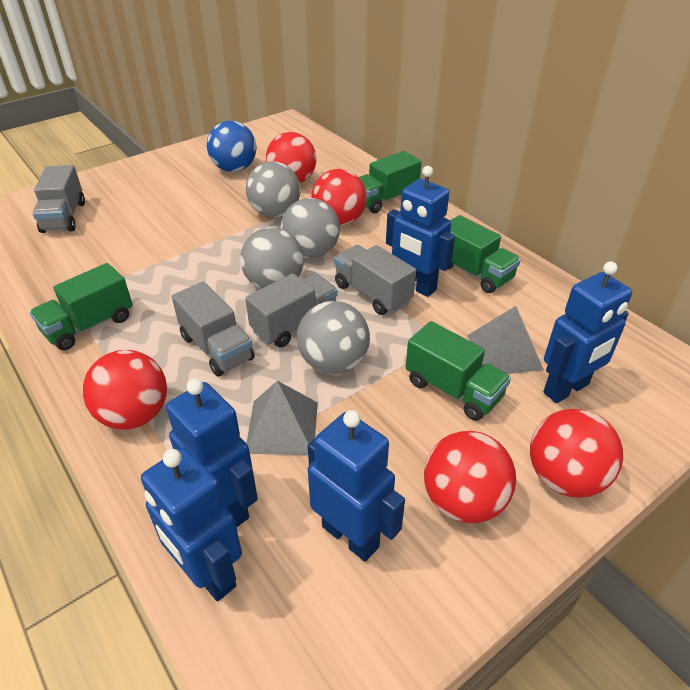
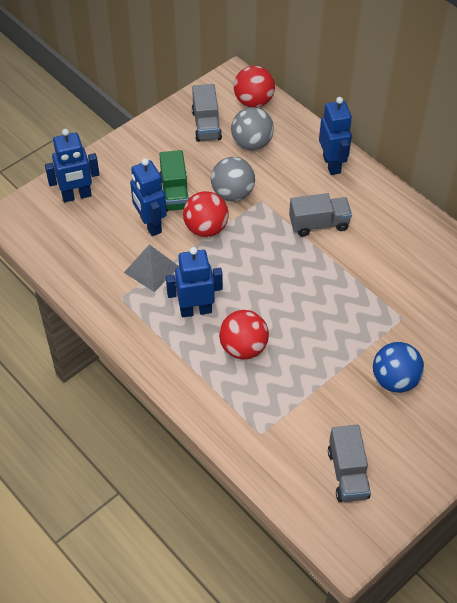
blue robot: [141,447,242,602] [166,378,258,528] [308,410,405,562] [386,166,455,297] [543,261,632,403] = 5 -> [45,129,99,202] [130,158,167,236] [166,247,223,317] [319,97,352,175] = 4
green truck: [30,263,133,350] [359,151,421,213] [405,321,511,421] [447,215,521,293] = 4 -> [159,150,189,212] = 1
grey ball: [240,227,304,289] [246,161,300,217] [281,198,340,258] [297,301,370,374] = 4 -> [211,157,255,202] [231,107,274,150] = 2
grey pyramid: [246,381,318,455] [467,306,544,374] = 2 -> [124,244,179,292] = 1
grey truck: [33,165,85,233] [172,282,255,376] [245,274,338,347] [334,245,416,315] = 4 -> [191,84,222,142] [289,193,352,236] [328,425,371,502] = 3
red ball: [83,350,167,430] [266,132,316,183] [311,169,367,226] [424,431,516,523] [530,409,623,498] = 5 -> [183,191,229,237] [219,310,269,359] [234,66,275,107] = 3

